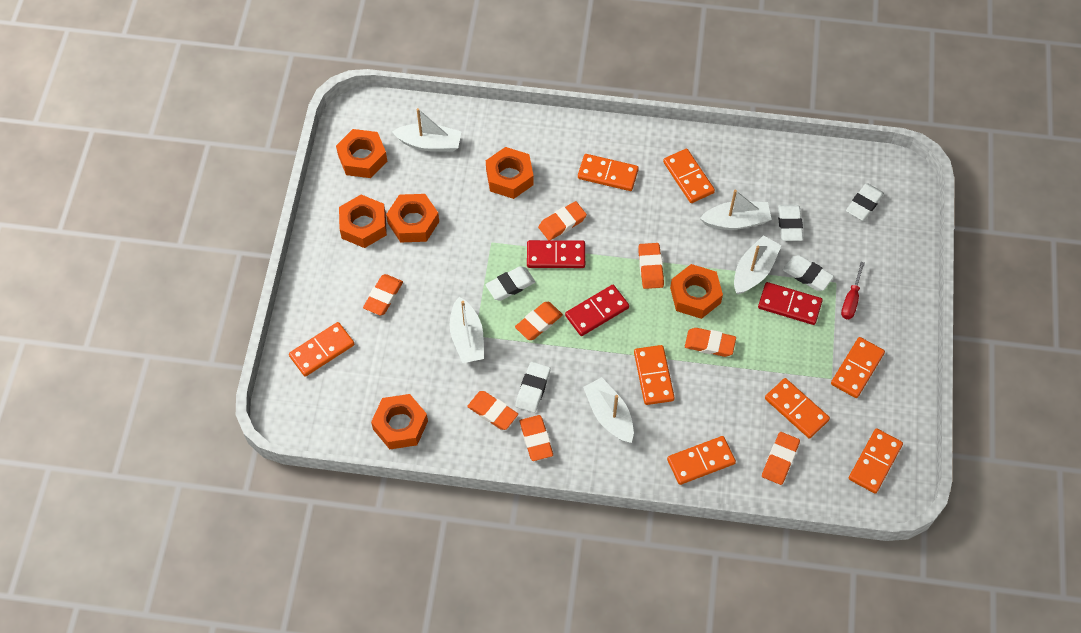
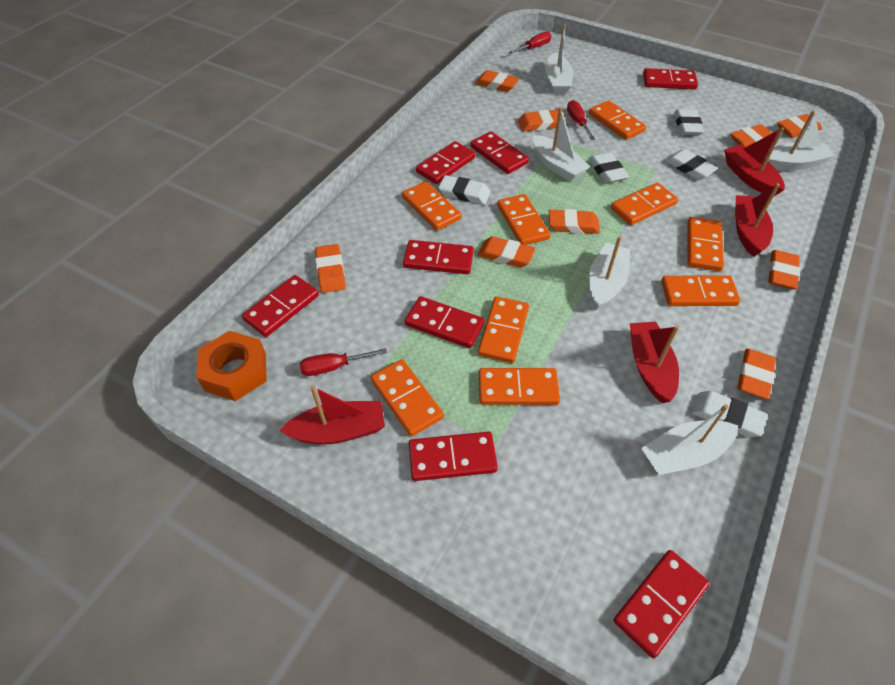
orange domino: [289,322,354,377] [578,154,639,191] [634,345,675,405] [663,149,715,203] [667,436,736,485] [765,378,830,438] [831,337,885,398] [849,429,903,494] = 8 -> [370,359,444,437] [402,181,462,231] [478,297,529,363] [479,368,560,405] [497,194,551,245] [589,100,646,140] [611,183,678,225] [661,275,740,306] [687,217,724,271] = 9
orange eraser: [363,274,403,316] [467,391,518,430] [515,302,563,340] [520,415,553,461] [538,201,587,240] [638,243,664,289] [685,328,736,357] [762,432,800,485] = 8 -> [315,244,346,293] [475,70,519,92] [478,236,535,268] [518,109,566,131] [549,209,600,234] [730,124,776,147] [737,349,776,399] [768,250,800,290] [777,114,822,138] = 9
orange nut: [336,129,388,178] [339,195,387,248] [371,394,428,449] [386,194,439,242] [486,147,534,199] [670,264,723,319] = 6 -> [196,331,267,401] = 1
red boat: none = 0 -> [279,386,385,444] [630,322,679,403] [724,128,785,196] [735,183,780,257] = 4
red domino: [527,240,585,268] [565,285,629,336] [758,282,823,325] = 3 -> [242,275,319,337] [403,240,474,274] [405,296,484,348] [409,432,498,481] [416,141,475,184] [471,132,529,174] [613,550,710,658] [643,68,698,90] = 8
red screwdriver: [841,262,865,319] = 1 -> [300,348,387,376] [508,31,551,54] [567,100,595,140] = 3

